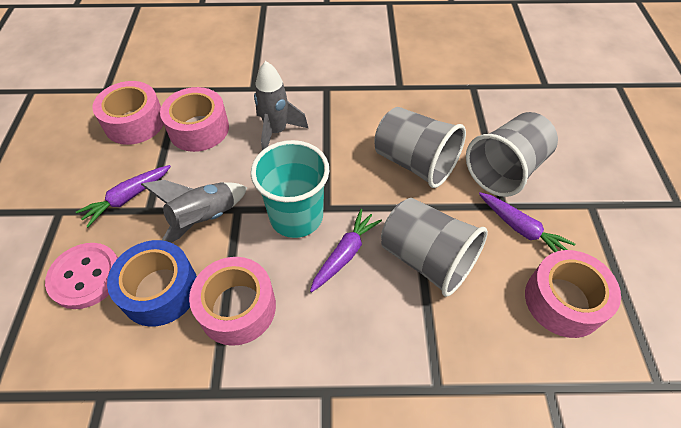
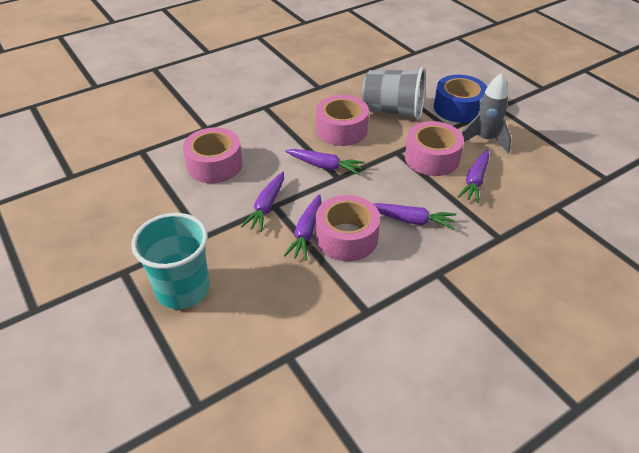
grey cup: [374,107,466,188] [381,198,488,297] [466,112,558,197] = 3 -> [362,67,426,120] = 1
grey rocket: [141,180,247,243] [254,61,309,150] = 2 -> [462,73,511,153] = 1
pink button: [45,243,118,309] = 1 -> none = 0
purple carrot: [75,165,171,227] [310,209,382,292] [479,192,575,252] = 3 -> [241,172,284,232] [284,194,321,261] [285,149,365,175] [373,203,456,230] [458,149,490,203] = 5

